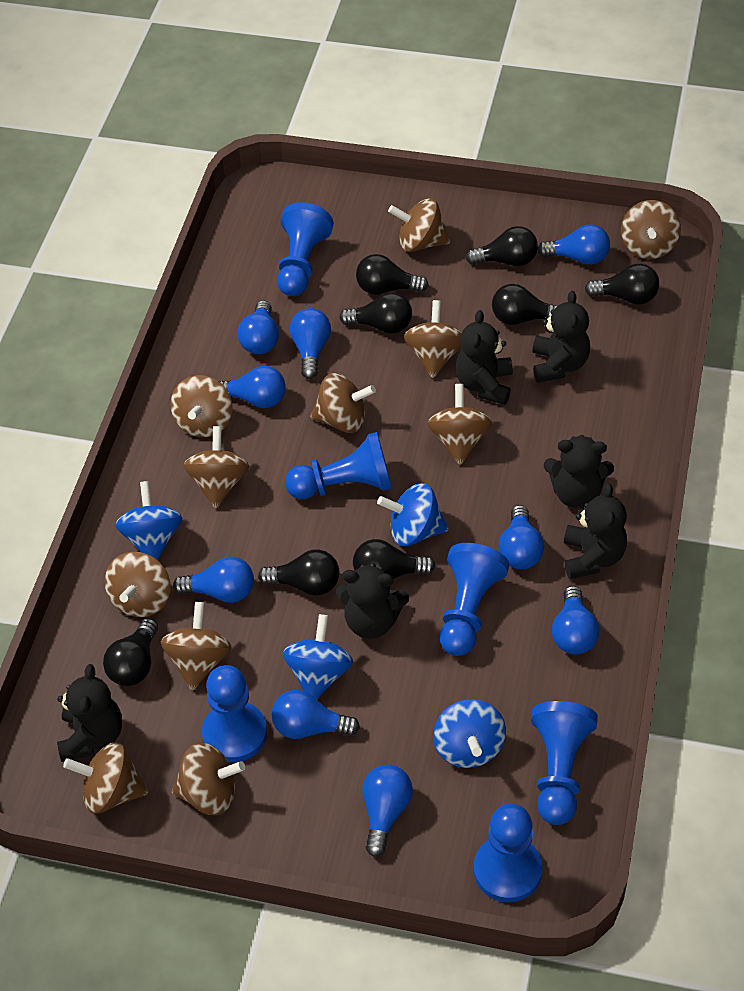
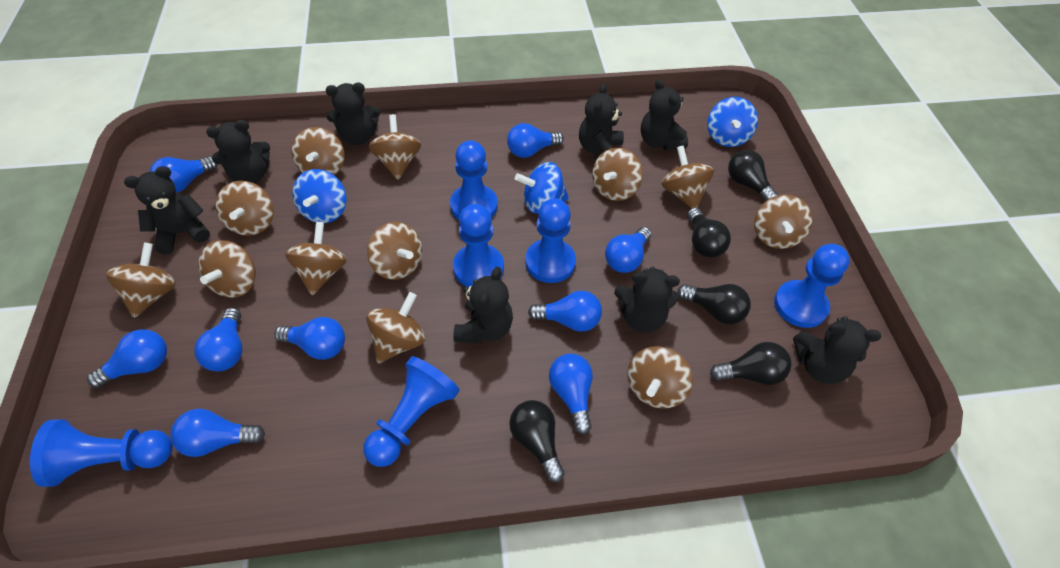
black light bulb: [103,618,158,686] [258,549,339,596] [339,292,412,334] [353,539,435,579] [356,254,429,295] [466,226,538,266] [492,284,557,325] [585,264,659,305] = 8 -> [509,400,565,482] [677,284,751,324] [687,208,731,258] [710,342,792,385] [728,150,778,201] = 5
black teddy bear: [57,664,122,762] [336,563,409,639] [456,310,513,405] [532,291,590,383] [544,435,614,508] [564,483,627,579] = 6 -> [124,166,210,254] [206,120,270,184] [326,82,380,145] [453,267,513,344] [579,83,624,159] [614,266,680,333] [641,79,688,151] [793,316,881,384] = 8
blue spinning top: [115,481,183,560] [283,614,353,700] [377,483,449,546] [433,699,506,768] = 4 -> [292,169,347,223] [515,162,569,213] [707,97,758,147] = 3
brown spinning top: [63,742,148,814] [104,552,170,617] [161,602,231,691] [170,375,233,437] [172,743,245,815] [184,426,249,509] [310,373,376,433] [388,198,450,252] [404,300,462,378] [427,384,492,465] [621,200,681,259] = 11 -> [106,242,176,318] [198,240,256,298] [215,181,274,236] [285,222,347,295] [292,127,345,175] [366,292,425,363] [367,222,422,280] [369,114,421,179] [592,148,643,201] [627,346,693,409] [661,145,714,209] [754,195,813,249] = 12

